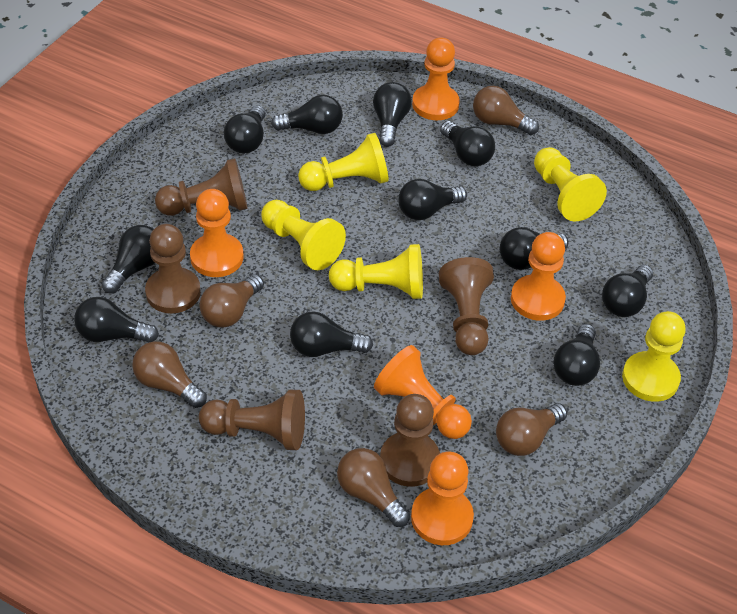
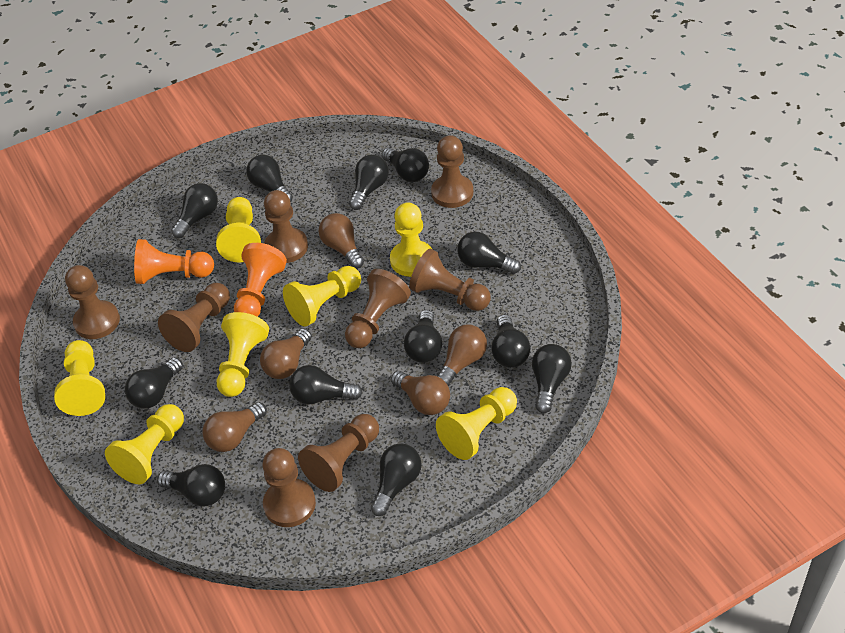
black light bulb: [74,297,159,343] [101,225,155,293] [224,105,266,154] [271,95,343,134] [290,311,373,357] [373,82,412,147] [398,179,467,220] [440,121,495,166] [500,227,568,270] [553,324,600,386] [602,265,653,317] = 11 -> [125,357,183,409] [157,464,225,506] [171,183,218,238] [246,155,293,203] [289,365,363,404] [349,155,389,210] [371,443,422,516] [382,148,429,182] [404,310,442,363] [457,232,521,274] [491,314,530,368] [532,344,572,413] = 12
brown pawn: [145,224,201,313] [155,158,247,216] [199,390,305,450] [380,394,440,487] [439,257,494,355] = 5 -> [65,265,120,339] [158,283,230,352] [263,448,316,527] [264,190,308,263] [298,414,379,492] [345,269,411,348] [409,249,491,311] [431,135,473,208] = 8
orange pawn: [190,189,244,277] [374,345,472,439] [411,451,474,545] [412,37,460,120] [511,232,566,321] = 5 -> [134,239,214,284] [234,243,287,317] = 2
yellow pawn: [261,200,346,270] [298,133,389,191] [329,244,423,299] [534,147,607,222] [622,311,686,402] = 5 -> [54,340,105,416] [105,404,184,484] [216,197,261,262] [217,312,269,397] [283,266,361,327] [390,202,433,277] [436,387,517,460] = 7

